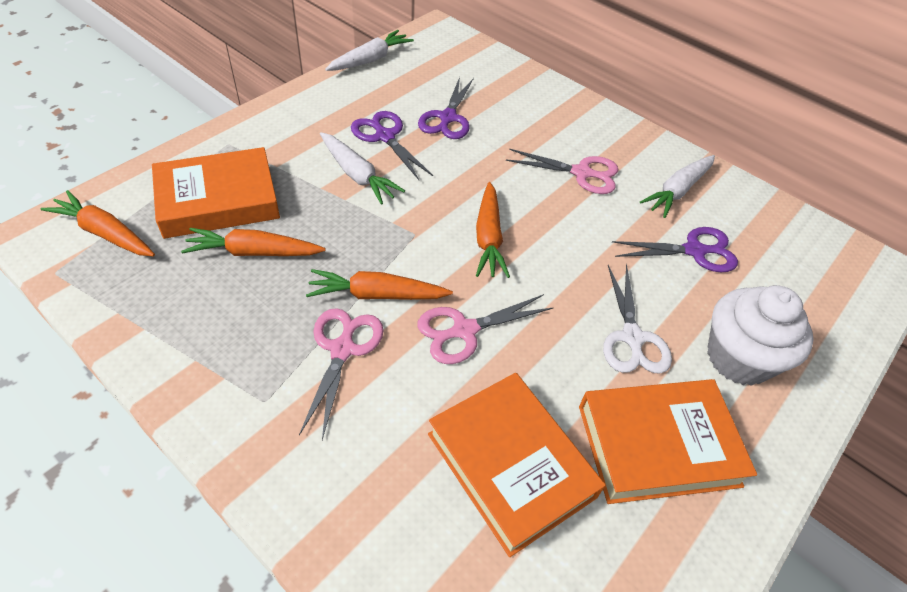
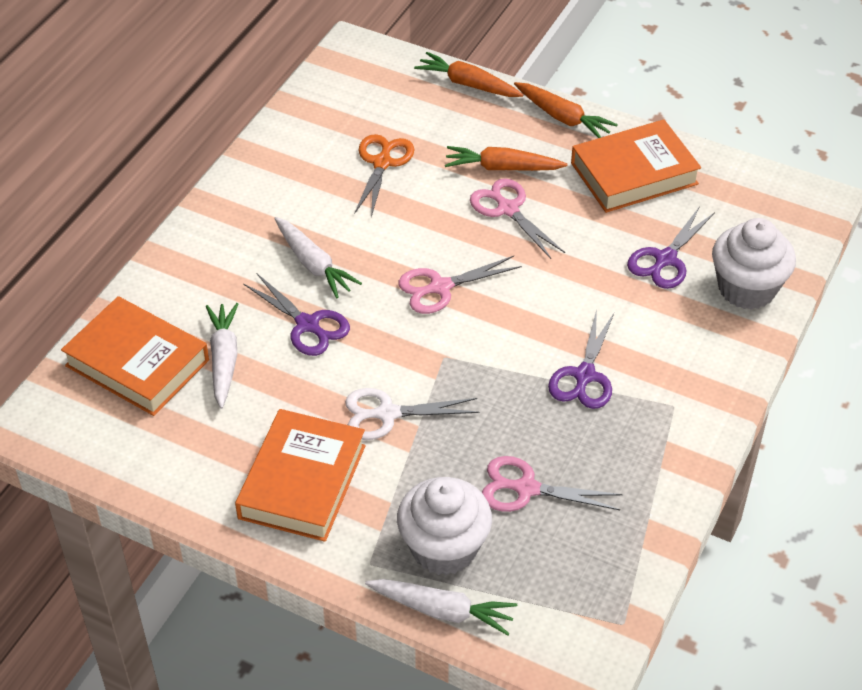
orange carrot: [41,190,155,256] [181,228,326,256] [306,269,453,300] [476,182,510,278] = 4 -> [414,52,524,97] [445,146,568,171] [514,82,618,138] = 3
orange scissors: none = 0 -> [354,134,415,217] = 1
white cupcake: [707,285,814,386] = 1 -> [397,477,492,575] [712,218,796,310] = 2

